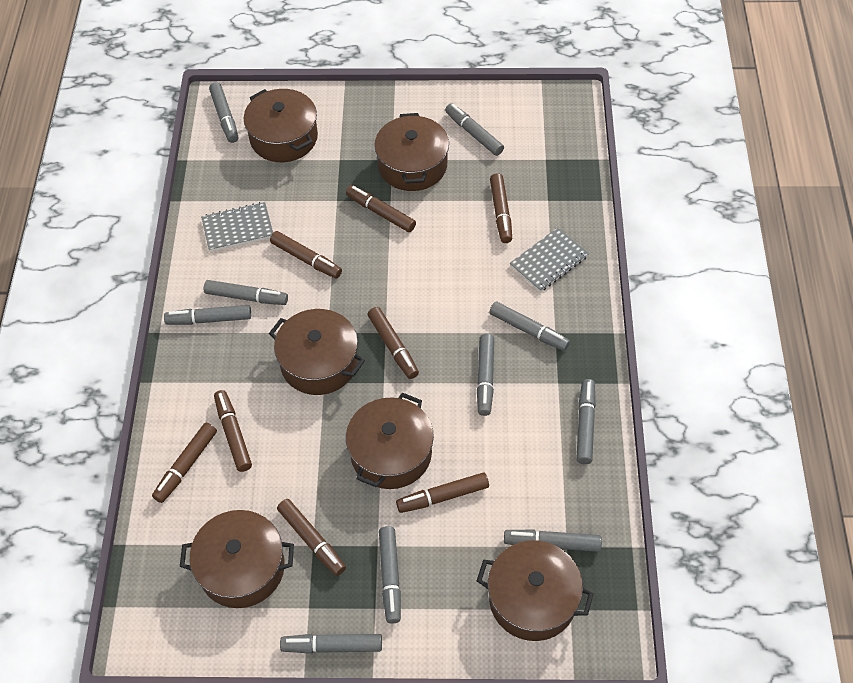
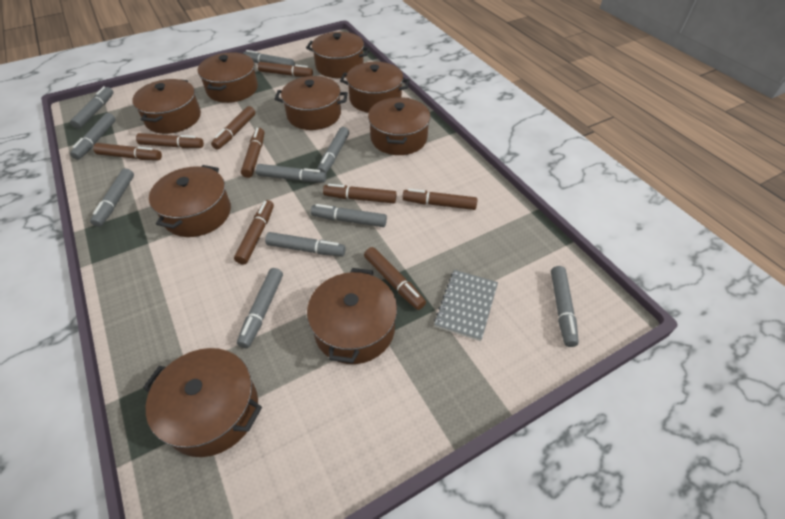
brown marker: [152,423,217,503] [214,390,252,472] [270,231,342,279] [277,499,346,576] [346,185,416,232] [368,307,419,379] [396,473,489,513] [490,173,512,243] = 8 -> [93,143,162,160] [136,133,204,148] [211,106,255,150] [234,200,274,264] [241,128,264,178] [258,62,313,77] [323,184,397,203] [364,247,426,310] [402,189,478,210] = 9
brown pot: [180,510,294,608] [244,89,318,162] [269,309,365,395] [346,393,434,489] [374,113,449,191] [477,540,594,641] = 6 -> [132,79,201,134] [143,348,262,457] [149,165,231,237] [197,52,258,103] [275,76,348,130] [306,32,370,78] [307,268,397,364] [340,62,410,113] [368,97,431,155] = 9
grey notebook: [201,202,273,252] [510,228,589,292] = 2 -> [434,270,498,341] = 1

